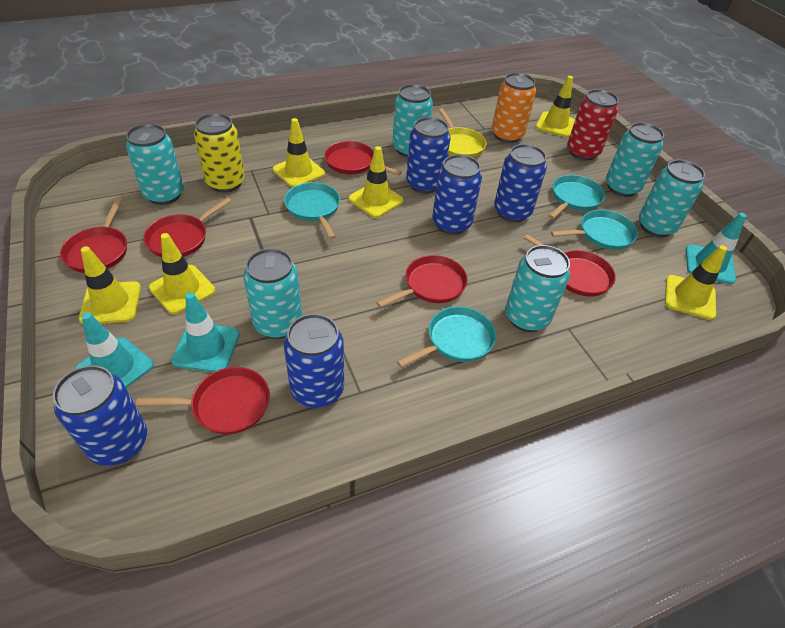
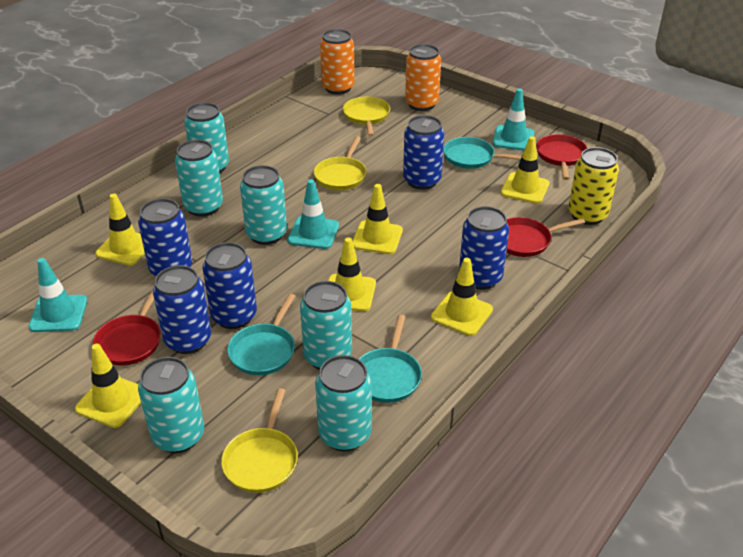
orange can: [492,73,536,143] = 1 -> [320,29,355,94] [405,44,441,111] = 2
red can: [567,89,619,161] = 1 -> none = 0
red pan: [60,198,127,273] [136,367,270,434] [143,197,231,257] [324,141,402,175] [376,255,468,308] [524,234,616,297] = 6 -> [93,290,161,365] [506,217,585,257] [536,134,587,180] = 3
turquoise pan: [284,182,340,239] [397,306,496,367] [548,175,605,219] [551,210,638,250] = 4 -> [227,294,295,375] [359,315,422,403] [443,137,522,169] = 3
yellow pan: [439,108,486,158] = 1 -> [221,388,298,493] [314,136,366,190] [343,97,390,136] = 3

